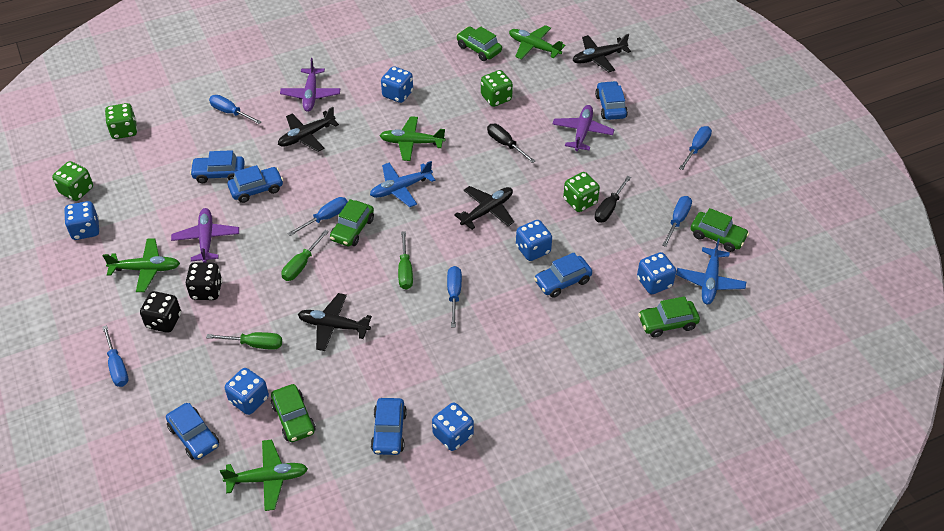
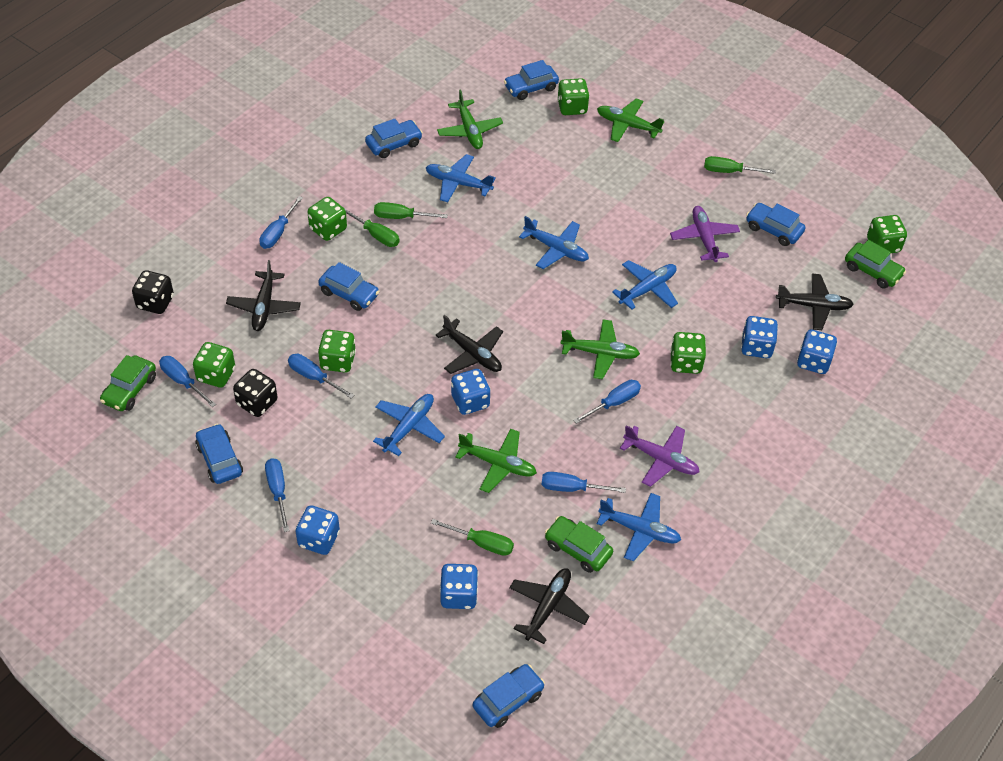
black screwdriver: [487,124,535,163] [594,176,631,223] = 2 -> none = 0
blue dice: [64,201,99,240] [225,368,269,415] [381,66,413,103] [432,402,474,451] [516,220,552,261] [637,252,676,294] = 6 -> [296,506,340,555] [440,564,478,609] [451,369,491,415] [741,316,778,358] [797,329,837,374] = 5
blue plane: [370,161,435,207] [676,239,746,305] = 2 -> [373,394,445,456] [426,154,496,202] [519,216,589,269] [597,493,681,561] [612,260,678,310] = 5
green car: [271,384,316,442] [330,199,374,247] [456,26,502,61] [638,296,700,338] [691,208,749,252] = 5 -> [100,355,156,411] [545,516,613,573] [845,240,906,289] = 3
green dice: [52,161,93,201] [105,103,137,139] [481,70,513,107] [563,172,600,212] = 4 -> [193,342,235,388] [308,197,347,241] [318,330,356,373] [557,78,590,115] [670,332,706,374] [867,215,907,254] = 6
green screwdriver: [206,332,282,350] [282,230,329,281] [398,231,413,290] = 3 -> [343,207,400,247] [374,202,448,219] [431,519,514,556] [704,156,776,174] = 4
purple plane: [171,208,239,263] [280,58,340,112] [552,105,614,151] = 3 -> [620,425,700,487] [670,206,740,262] = 2

